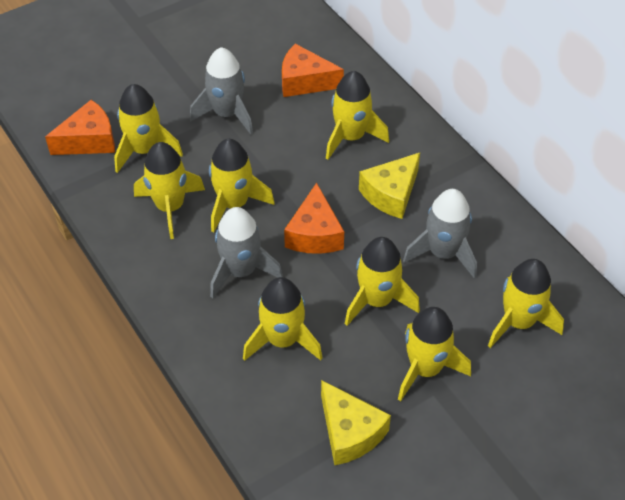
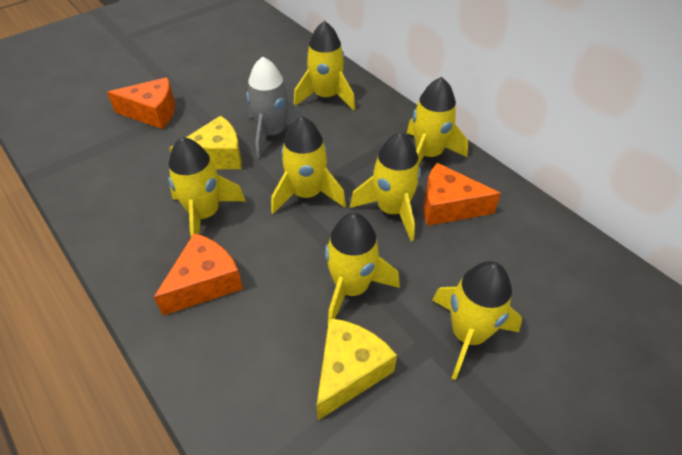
grey rocket: [190,47,253,135] [210,207,283,298] [403,189,477,279] = 3 -> [246,57,307,159] = 1
yellow rocket: [114,84,183,173] [134,142,205,239] [209,139,275,232] [243,277,323,361] [326,71,389,160] [345,237,420,326] [398,307,471,401] [488,259,564,348] = 8 -> [168,137,246,237] [271,116,346,214] [294,21,355,110] [325,213,400,323] [350,132,421,241] [407,77,468,164] [432,261,522,380] = 7

